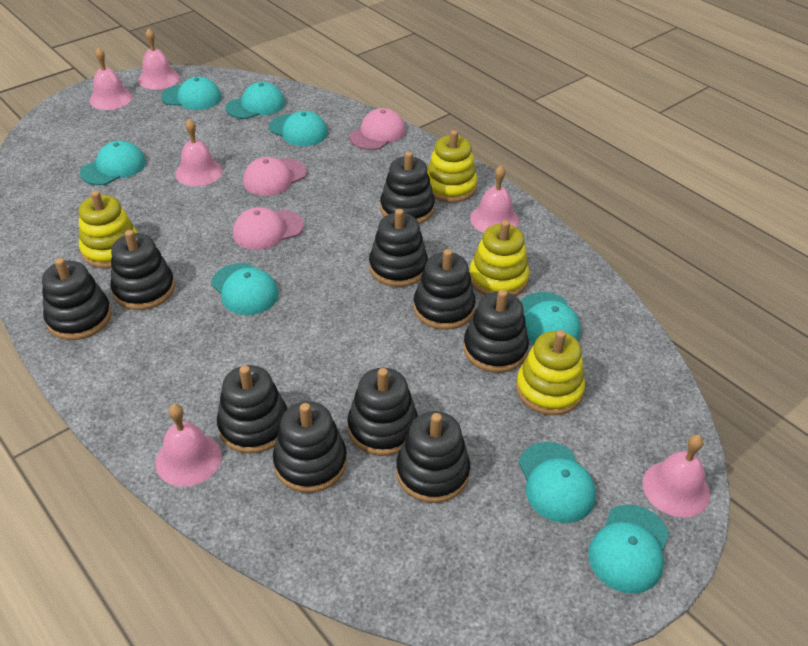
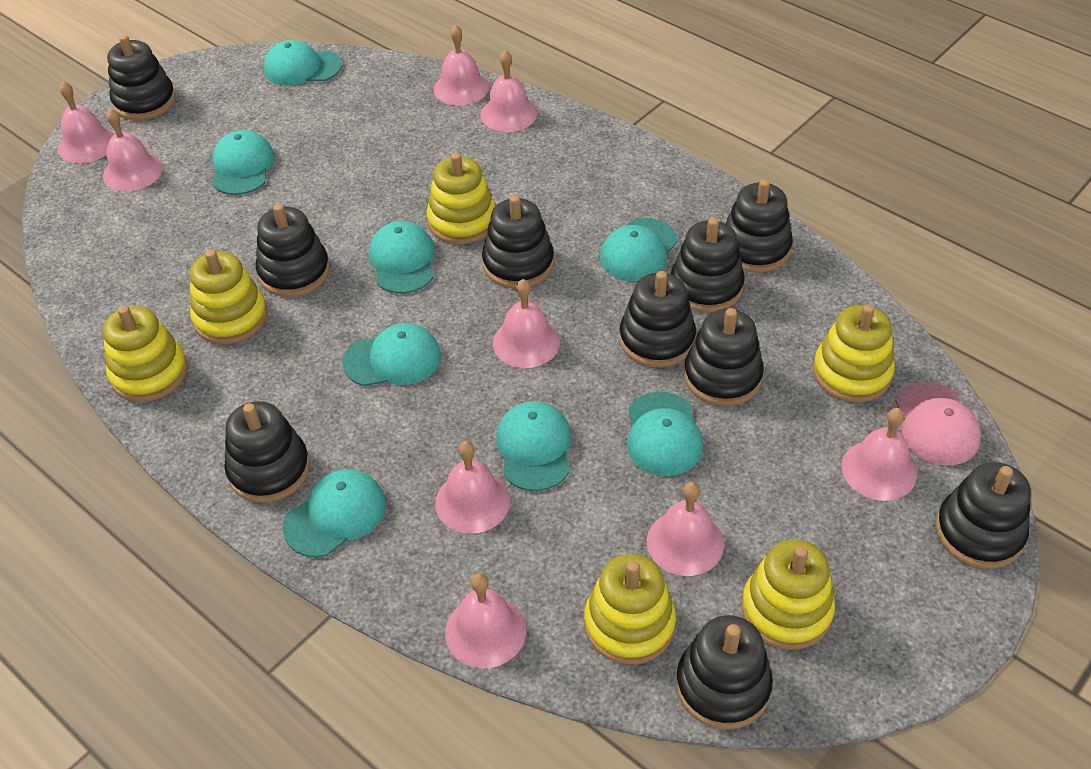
pink bell: [89,47,133,110] [138,28,180,89] [155,404,222,487] [175,119,222,186] [470,166,519,233] [642,435,710,518] = 6 -> [58,81,114,163] [103,109,163,192] [434,25,489,105] [435,441,510,534] [445,573,526,668] [481,50,537,132] [493,279,560,368] [647,482,724,576] [842,408,917,501] = 9
pink cap: [233,207,304,250] [243,157,307,196] [349,108,406,150] = 3 -> [895,382,981,465] = 1
yellow stacking toy: [79,191,138,268] [427,130,478,202] [469,220,529,296] [516,330,585,415] = 4 -> [103,306,188,402] [190,250,267,344] [426,153,495,244] [584,554,676,665] [741,539,835,650] [813,304,895,403] = 6

